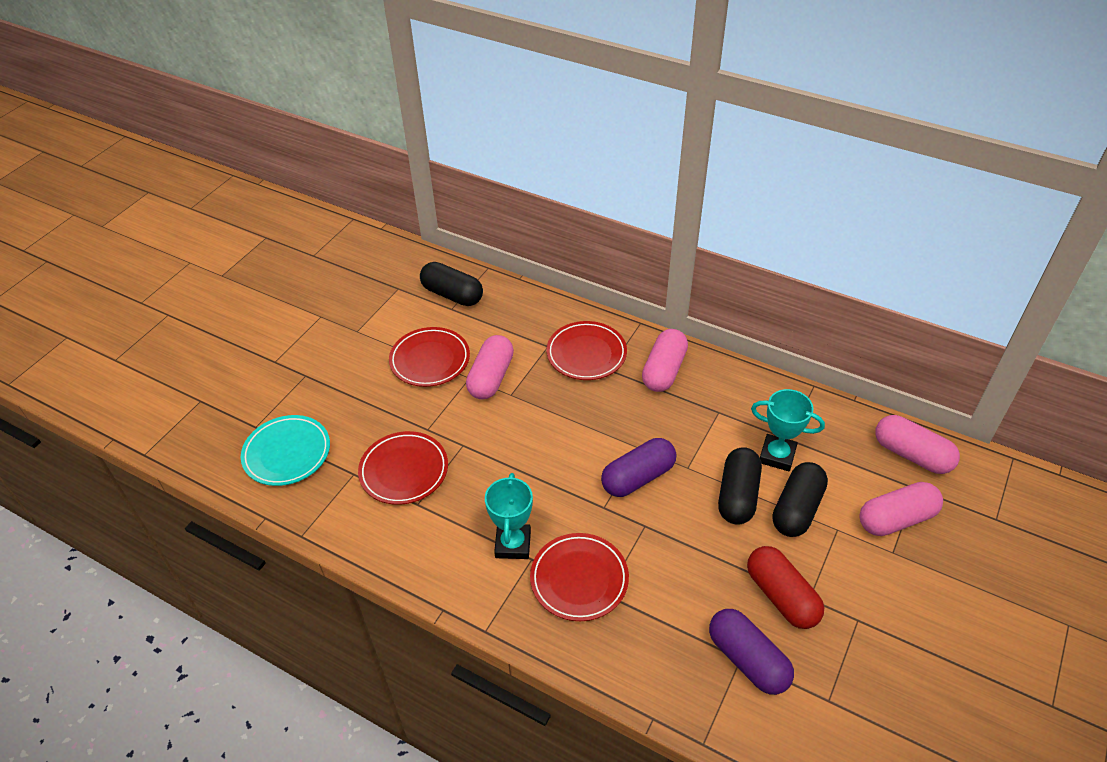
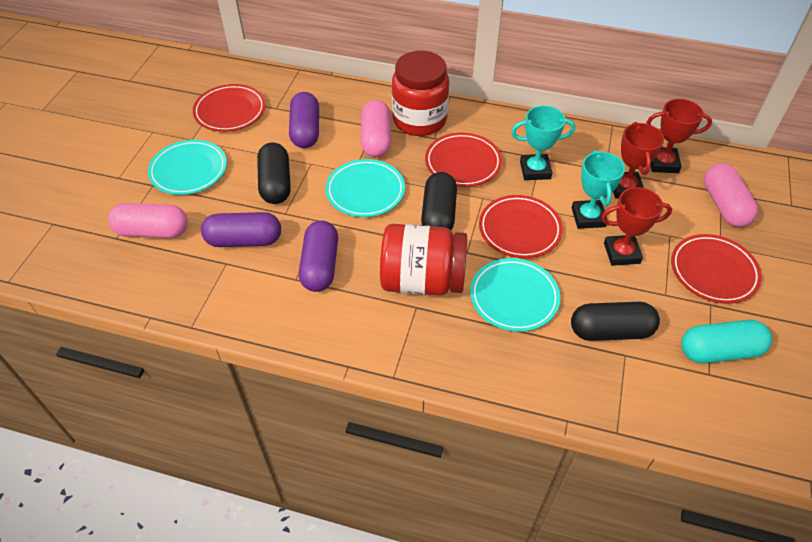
pink capsule: [466,335,514,399] [642,329,688,392] [859,482,943,536] [875,415,960,474] = 4 -> [108,203,188,238] [361,100,391,157] [704,163,758,227] = 3
purple capsule: [601,438,676,497] [709,609,794,695] = 2 -> [201,212,281,247] [289,92,319,148] [299,221,338,292] = 3
red capsule: [747,546,824,629] = 1 -> none = 0
red jar: none = 0 -> [380,224,467,296] [392,51,449,136] = 2
red trophy: none = 0 -> [601,187,672,266] [613,122,664,199] [646,99,712,173] = 3
turquoise capsule: none = 0 -> [681,320,772,363] = 1
turquoise plate: [241,415,330,486] = 1 -> [148,140,227,195] [326,159,405,217] [470,258,560,332] = 3

